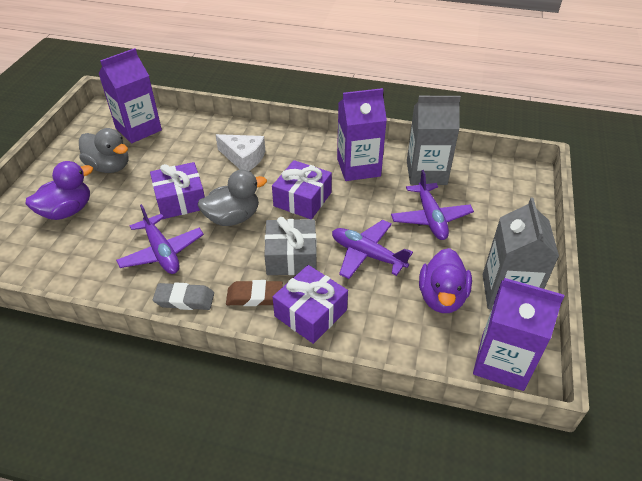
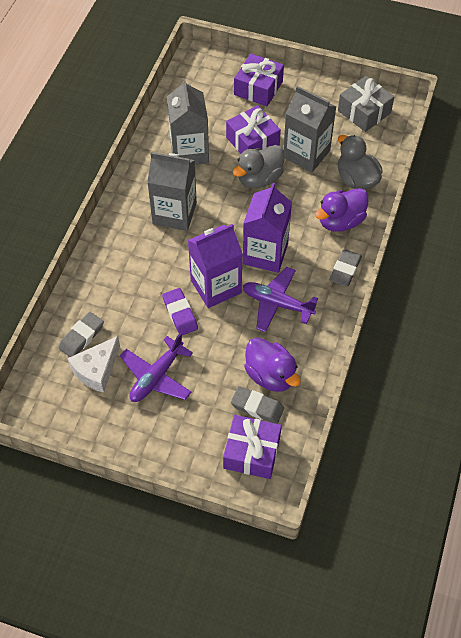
brown eraser: [226,280,283,306] = 1 -> none = 0
grey carton: [407,96,461,185] [483,198,559,309] = 2 -> [147,152,197,231] [167,79,209,165] [283,86,337,172] = 3
grey eraser: [153,282,214,310] = 1 -> [59,312,104,357] [231,386,284,424] [329,249,362,287] = 3
purple carton: [98,48,162,143] [337,88,387,181] [473,278,564,391] = 3 -> [188,224,243,308] [243,183,292,273] = 2
purple eraser: none = 0 -> [162,288,198,335] = 1
purple plane: [116,204,204,274] [332,220,413,279] [391,170,474,240] = 3 -> [120,333,193,402] [243,267,318,332] = 2

